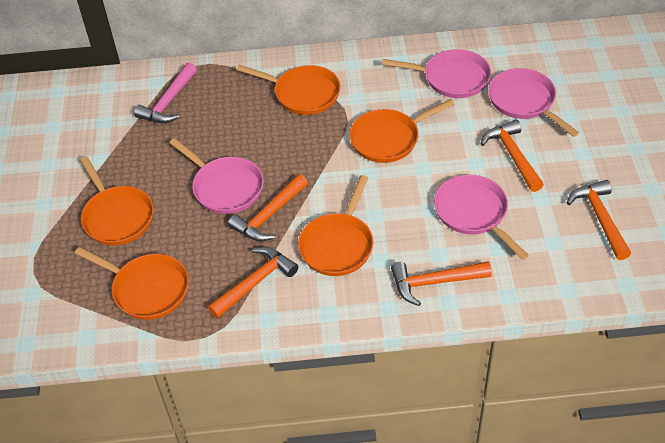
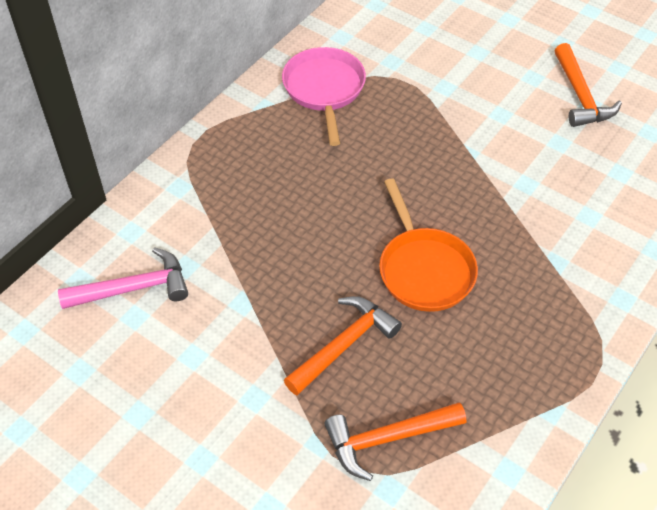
orange hammer: [208,247,298,319] [228,174,308,242] [391,261,492,306] [481,120,544,192] [567,180,631,260] = 5 -> [284,296,402,395] [324,402,466,481] [554,43,622,127] = 3
orange pan: [75,247,189,320] [80,156,154,246] [236,65,341,115] [298,175,374,276] [349,99,455,163] = 5 -> [379,178,478,312] = 1
pink pan: [169,138,264,214] [382,49,491,98] [434,175,529,260] [488,68,579,137] = 4 -> [282,47,366,146] = 1

